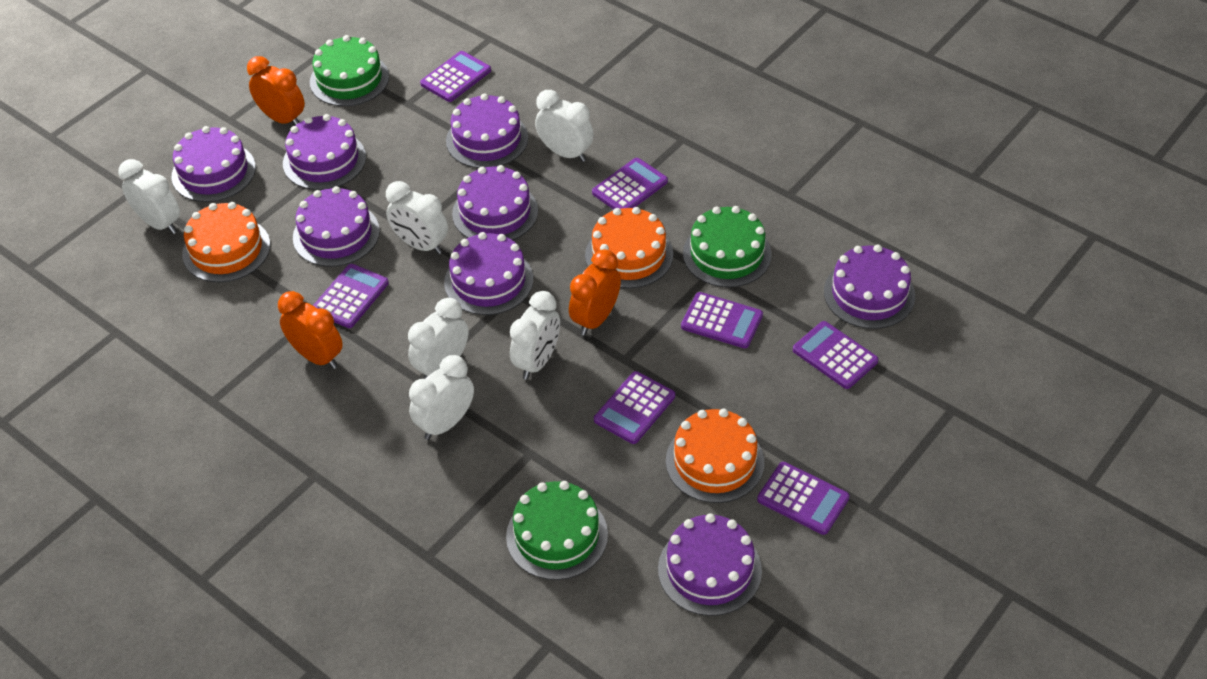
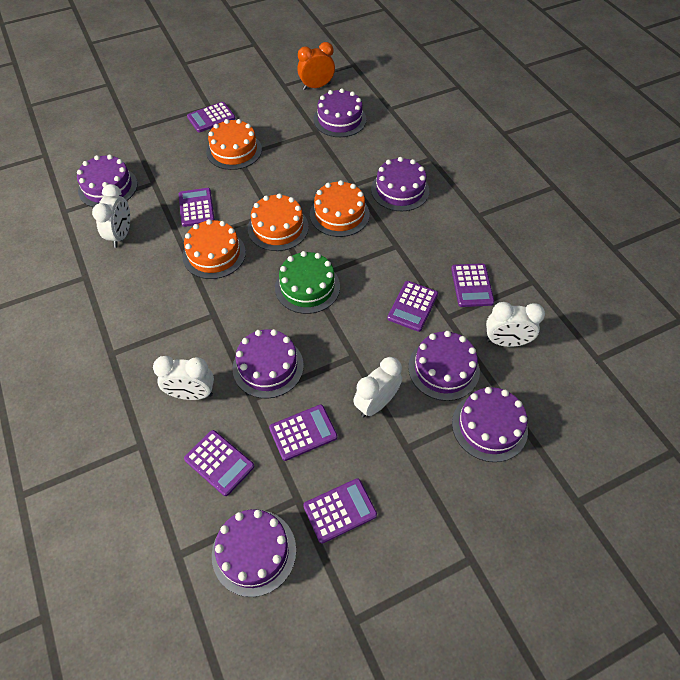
green cake: [310,35,389,106] [506,481,608,580] [683,206,772,287] = 3 -> [275,251,340,314] = 1
orange cake: [182,202,270,282] [585,207,673,288] [666,408,764,503] = 3 -> [182,219,246,279] [206,119,262,170] [248,193,309,251] [310,180,370,237] = 4
orange clock: [247,56,305,126] [278,291,343,369] [569,249,621,336] = 3 -> [297,42,335,90] = 1
purple cake: [171,126,256,202] [283,114,366,190] [293,186,380,267] [444,232,533,315] [446,94,528,168] [452,165,538,240] [658,513,762,616] [824,244,915,329] = 8 -> [77,154,138,207] [212,509,296,597] [232,329,304,398] [313,89,366,137] [371,157,429,211] [408,331,480,401] [452,387,528,462] = 7
white clock: [119,159,180,234] [386,181,448,254] [408,298,468,379] [409,355,474,440] [510,291,560,380] [535,90,594,162] = 6 -> [92,184,130,248] [153,356,214,400] [353,357,402,417] [486,302,545,347] = 4

